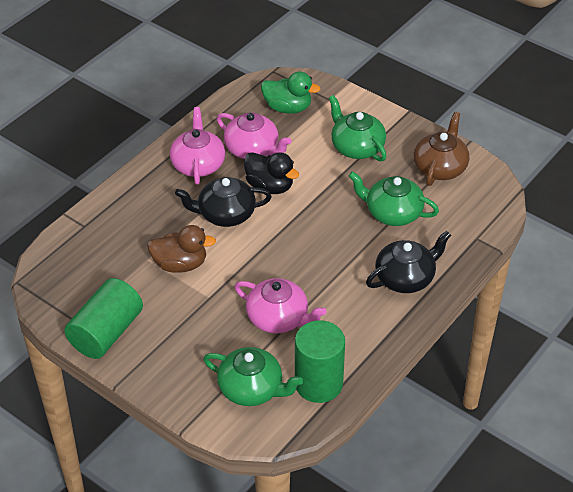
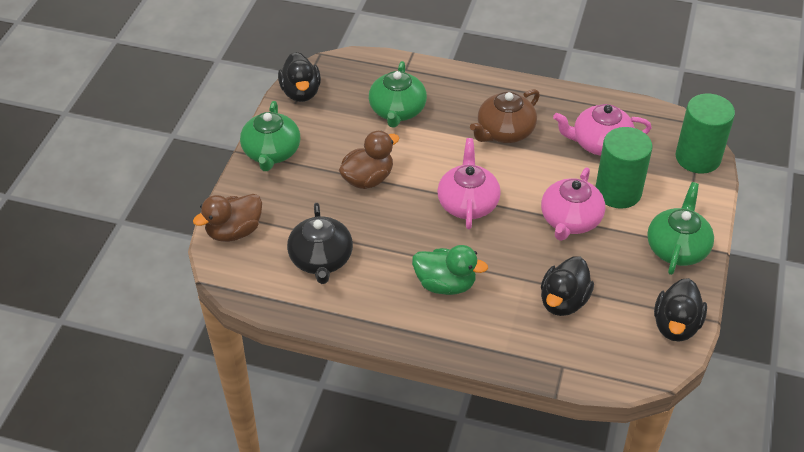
black duck: [244,152,299,194] = 1 -> [278,52,321,102] [541,256,594,316] [654,278,707,342] = 3
black teapot: [175,177,272,227] [366,231,451,293] = 2 -> [287,203,353,284] = 1
brown duck: [147,225,216,273] = 1 -> [193,194,262,242] [339,131,399,189] = 2

